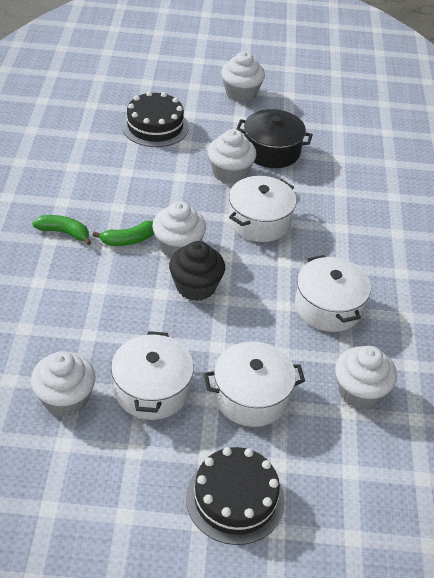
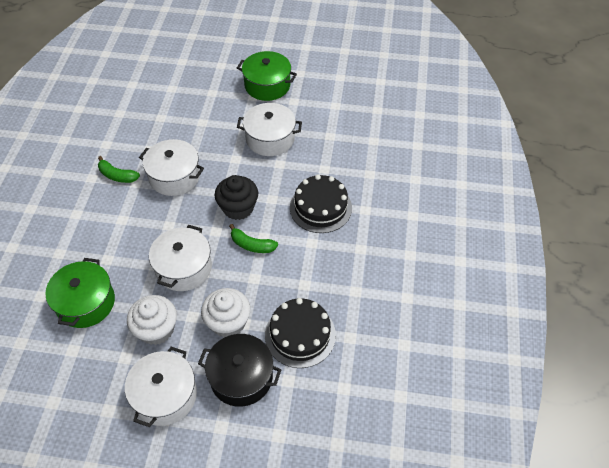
green pot: none = 0 -> [45,258,115,328] [237,51,297,101] = 2
white cupcake: [31,351,96,417] [152,201,206,257] [208,129,256,184] [221,51,265,102] [335,346,397,409] = 5 -> [127,295,177,345] [201,288,251,338] = 2

